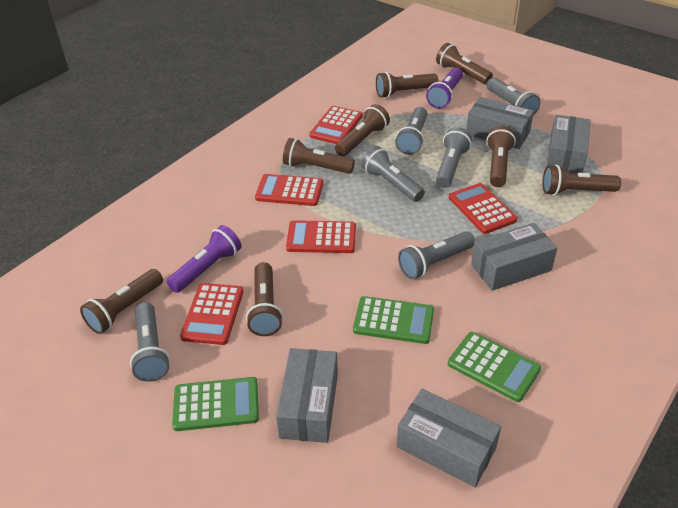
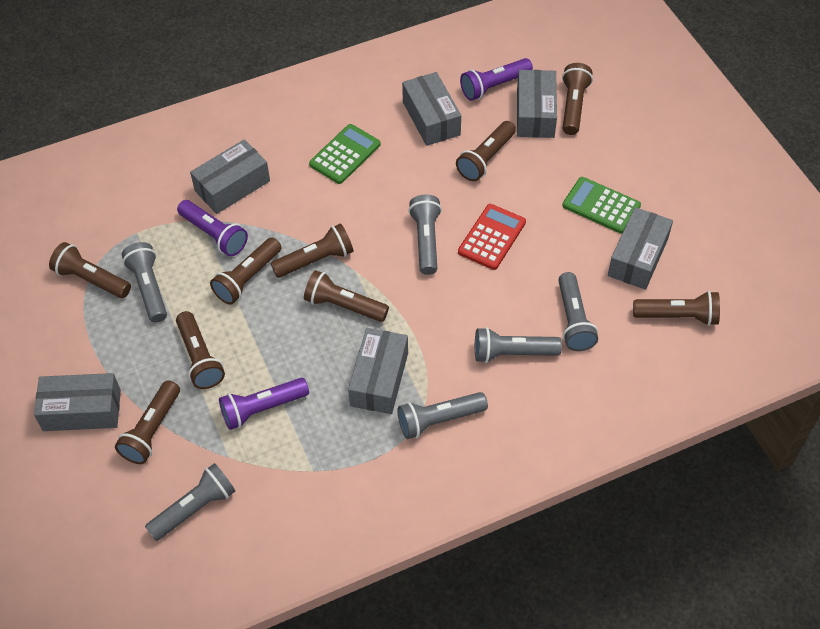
brown flashlight: [80,269,163,334] [246,262,283,336] [283,138,355,174] [335,104,390,156] [376,72,438,98] [436,43,493,84] [486,126,516,187] [542,165,621,195] = 8 -> [49,242,131,298] [115,380,180,464] [176,311,225,389] [210,237,281,305] [271,223,353,278] [304,270,389,322] [456,121,516,181] [562,63,593,135] [633,291,720,326] = 9
green calculator: [172,377,259,431] [353,296,434,344] [448,332,541,402] = 3 -> [309,124,381,184] [562,177,641,234] = 2
grey box: [276,348,338,443] [397,389,501,487] [466,97,534,149] [471,223,557,291] [546,115,590,173] = 5 -> [34,373,121,431] [190,139,270,214] [348,328,408,414] [402,72,461,146] [517,70,557,138] [608,207,673,290] = 6
purple flashlight: [167,225,242,293] [426,68,463,109] = 2 -> [177,200,248,256] [219,378,309,430] [460,58,533,101] = 3
red calculator: [180,283,244,345] [255,174,323,206] [286,220,356,253] [309,106,363,144] [449,183,517,234] = 5 -> [458,204,526,270] = 1

